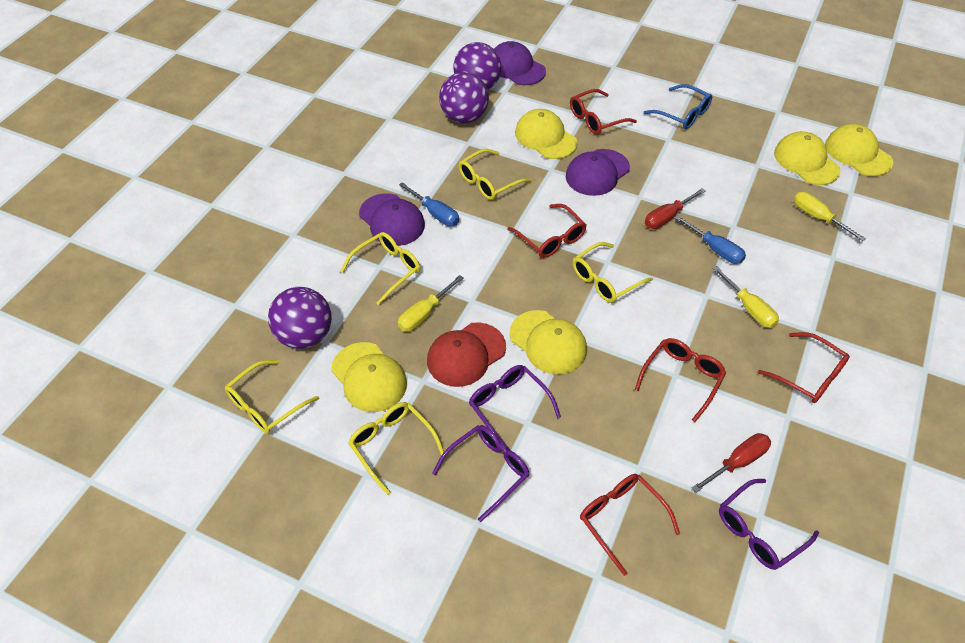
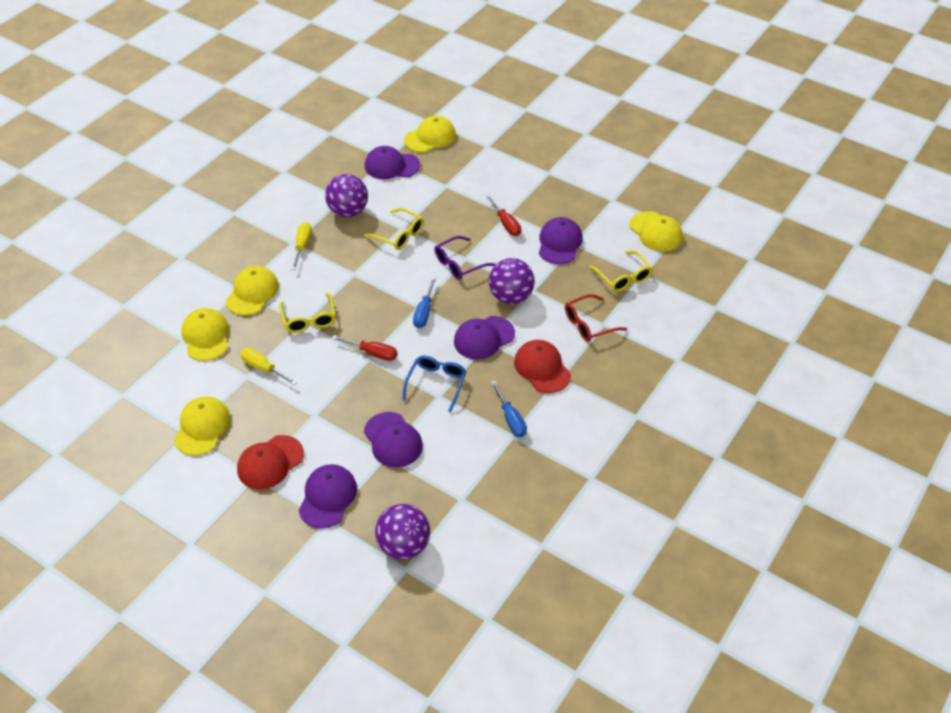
purple cap: [359,193,425,246] [494,41,546,85] [566,149,630,196] = 3 -> [299,464,357,529] [364,412,423,468] [365,146,420,179] [454,316,515,360] [539,217,583,264] = 5
purple glasses: [432,425,530,522] [469,365,561,450] [719,479,819,570] = 3 -> [434,236,496,280] = 1
red cap: [427,322,506,387] = 1 -> [237,435,304,490] [514,340,571,393] = 2
red glasses: [507,204,587,258] [570,89,637,135] [580,474,680,576] [635,338,726,422] [758,332,850,403] = 5 -> [565,294,627,342] = 1
yellow glasses: [225,360,319,434] [340,232,420,305] [349,402,444,495] [459,149,532,200] [573,242,653,303] = 5 -> [279,293,336,333] [364,208,424,250] [589,250,653,292] = 3
yellow screwdriver: [398,275,464,332] [712,266,779,328] [794,192,866,241] = 3 -> [240,348,297,385] [291,222,312,270] = 2

